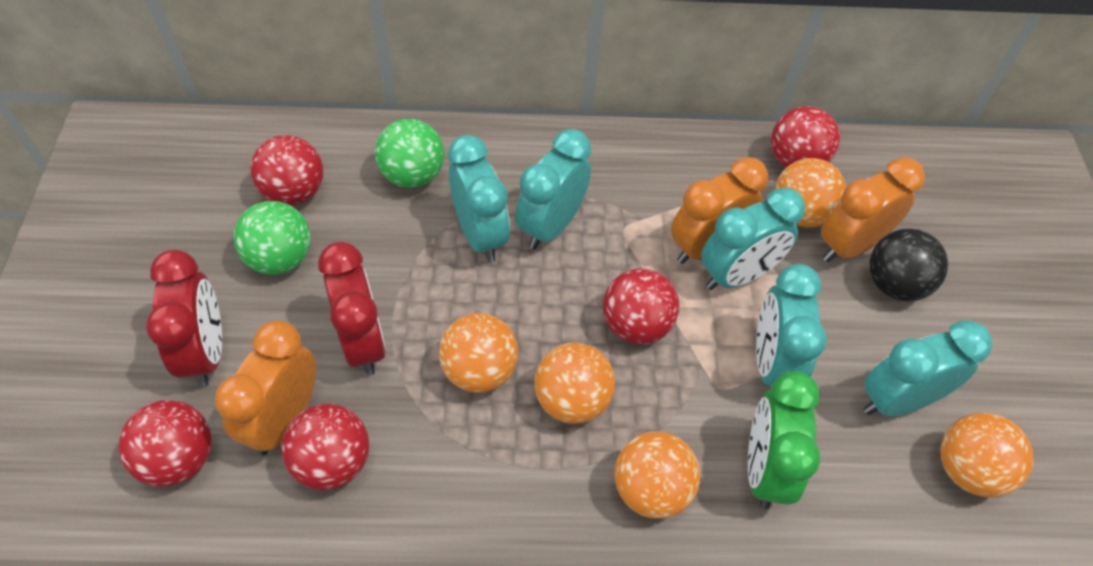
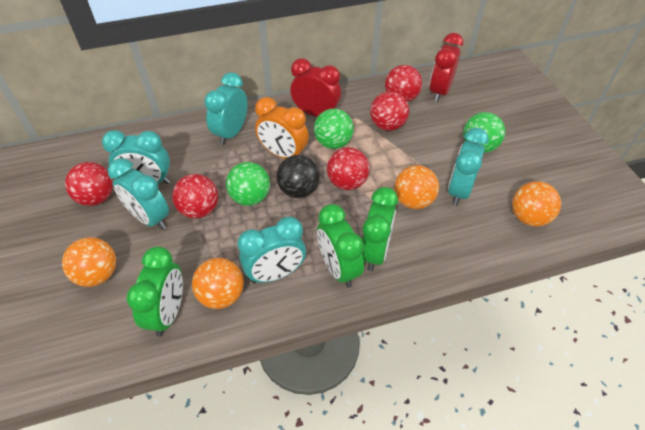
green ball: [234,201,311,275] [375,119,444,188] = 2 -> [226,162,270,206] [314,108,354,149] [463,112,505,153] = 3
green clock: [748,371,820,509] = 1 -> [127,246,183,337] [317,204,364,288] [362,187,398,271] = 3
orange ball: [439,313,518,393] [534,343,615,424] [614,431,700,519] [775,158,846,227] [940,413,1033,498] = 5 -> [62,237,116,287] [192,258,244,309] [394,165,439,209] [512,181,561,226] = 4
orange clock: [215,321,316,456] [671,157,768,264] [821,157,925,262] = 3 -> [255,97,309,159] = 1

